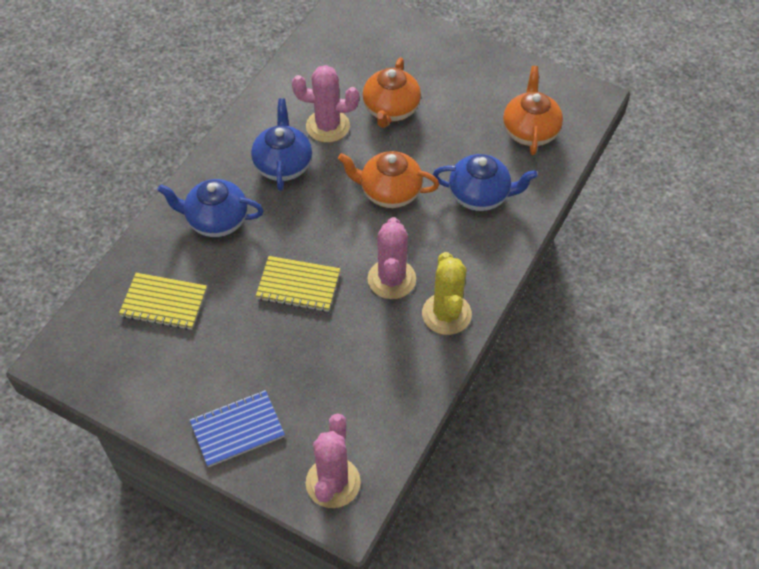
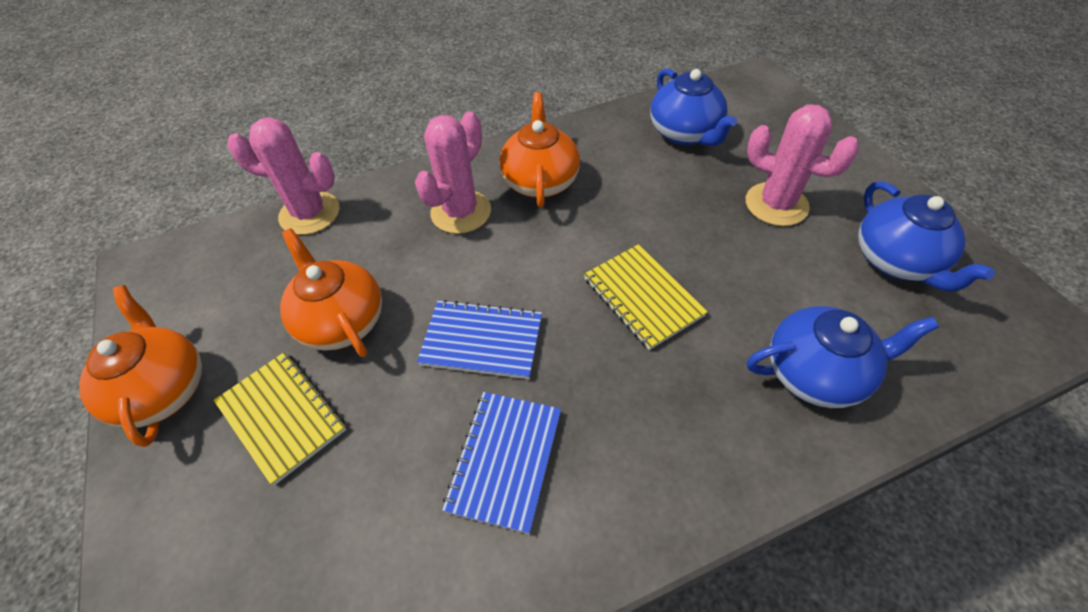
blue notebook: [190,390,285,467] = 1 -> [417,300,542,379] [442,392,561,534] = 2
yellow cactus: [422,252,472,335] = 1 -> none = 0

